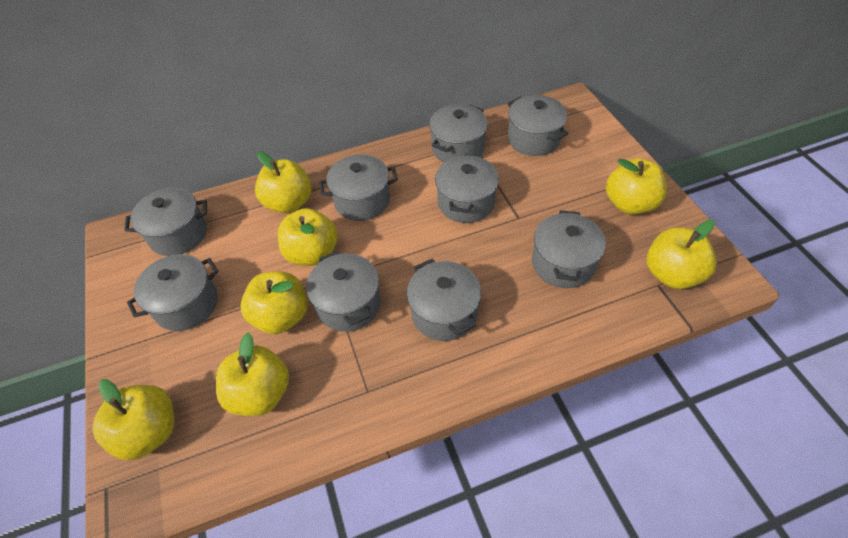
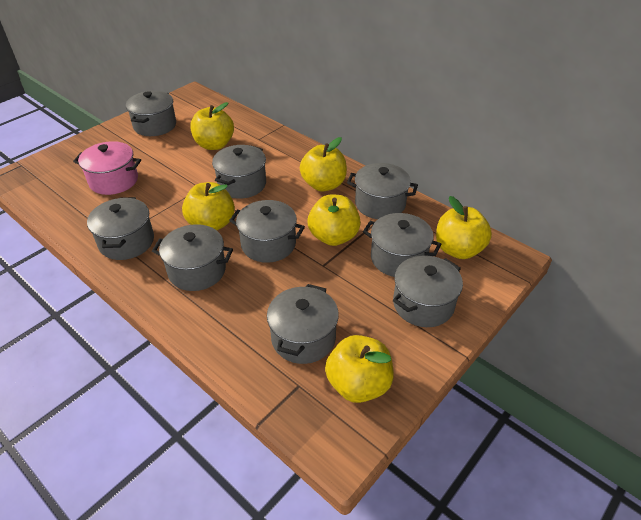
pink pot: none = 0 -> [73,141,141,195] = 1
yellow apple: [92,379,174,460] [216,333,289,416] [241,271,308,334] [255,152,311,213] [278,208,338,266] [606,158,667,215] [647,220,717,289] = 7 -> [182,182,235,230] [190,102,234,150] [300,137,347,192] [308,194,361,246] [325,335,394,403] [436,196,492,259] = 6

